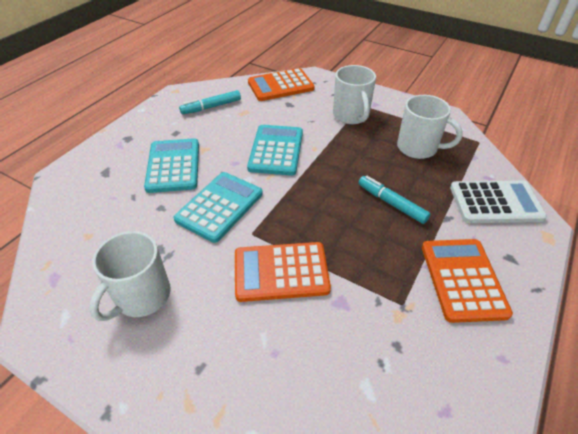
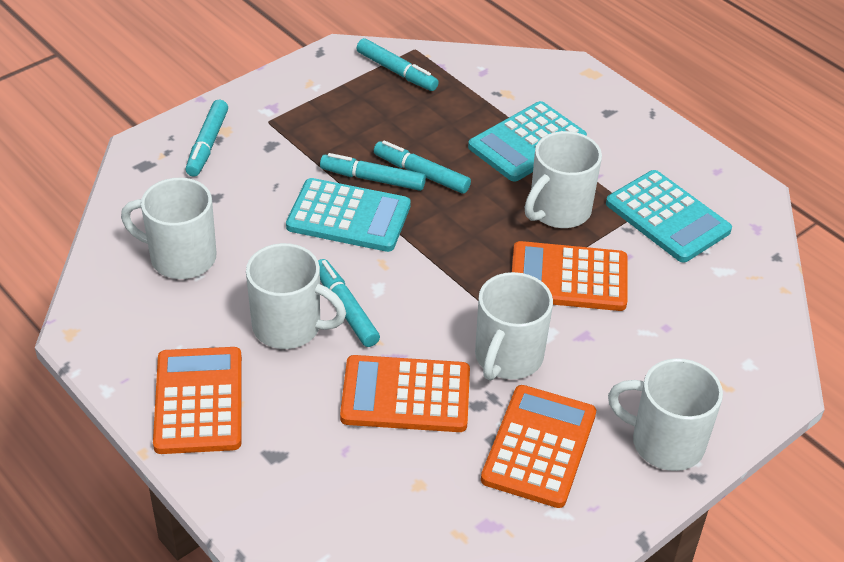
orange calculator: [235,242,331,302] [248,68,315,101] [422,239,513,323] = 3 -> [153,347,242,454] [340,355,470,432] [481,385,596,508] [512,241,628,311] = 4
turquoise marker: [179,90,241,114] [358,176,430,224] = 2 -> [185,100,228,177] [318,259,380,347] [320,153,426,191] [356,38,439,91] [374,141,471,194] = 5
white calculator: [450,181,547,223] = 1 -> none = 0
white mug: [89,231,171,321] [333,65,376,124] [397,95,463,159] = 3 -> [121,178,216,279] [246,243,346,349] [475,272,553,381] [525,131,602,228] [608,358,723,471] = 5

